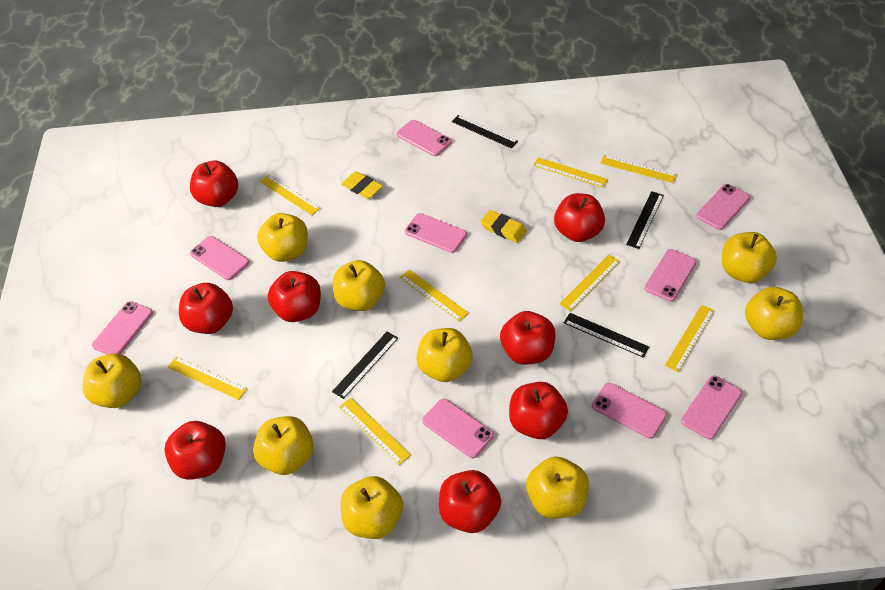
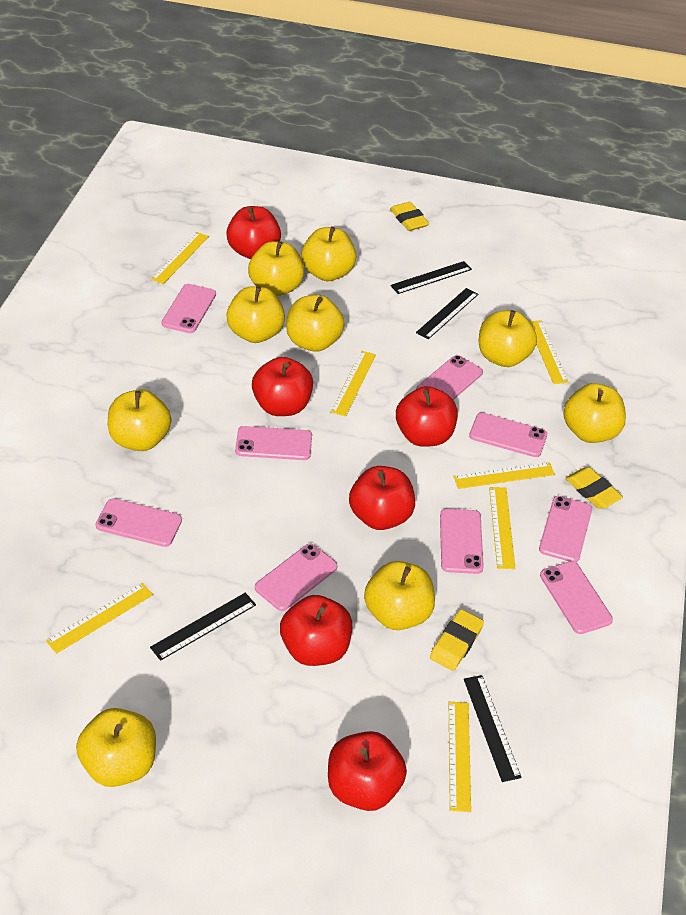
red apple: [164,421,226,480] [179,283,233,334] [190,161,238,207] [268,271,321,322] [439,470,501,533] [500,311,555,365] [509,382,568,439] [554,193,605,242] = 8 -> [226,206,281,259] [252,357,313,416] [280,595,352,666] [328,731,407,811] [349,466,415,530] [396,386,458,447] = 6
yellow eraser: [341,171,383,199] [480,210,527,243] = 2 -> [390,202,429,231] [430,609,484,671] [565,467,623,509] = 3
yellow ruler: [168,356,247,400] [260,175,321,215] [339,398,411,465] [400,269,469,321] [533,157,608,188] [560,255,620,311] [600,155,677,183] [665,305,715,372] = 8 -> [46,583,153,654] [151,232,209,284] [330,351,376,417] [449,702,471,812] [453,462,555,489] [489,487,515,569] [529,320,568,384] = 7

